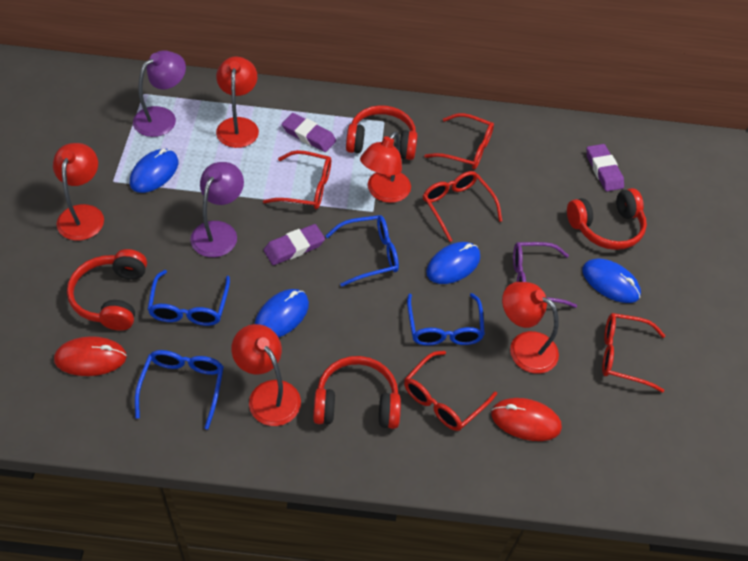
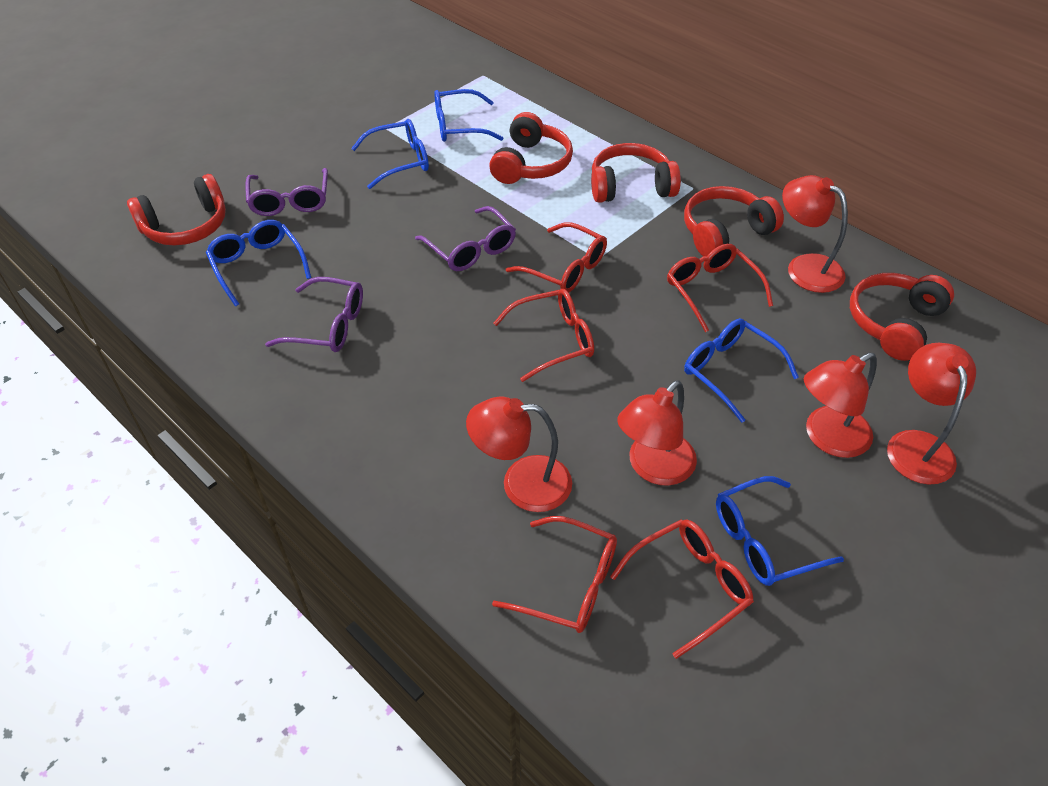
blue glasses: [135,350,224,429] [147,270,230,326] [325,215,399,286] [407,293,485,345] = 4 -> [206,220,311,306] [351,119,429,189] [434,89,503,142] [684,318,799,423] [716,476,844,586] = 5
blue mouse: [130,149,178,193] [255,289,309,337] [426,242,480,284] [582,258,641,303] = 4 -> none = 0
purple eraser: [264,224,325,265] [282,113,336,152] [587,144,624,191] = 3 -> none = 0
purple glasses: [513,242,577,308] = 1 -> [245,168,328,216] [265,277,363,352] [415,206,516,271] = 3
purple lamp: [133,51,186,137] [190,162,244,257] = 2 -> none = 0
red headphones: [67,249,147,331] [313,356,401,429] [346,105,417,160] [567,188,647,250] = 4 -> [127,174,226,246] [489,112,573,184] [591,143,681,203] [684,186,784,256] [850,273,954,361] = 5
red mouse: [54,336,127,376] [491,398,562,441] = 2 -> none = 0

